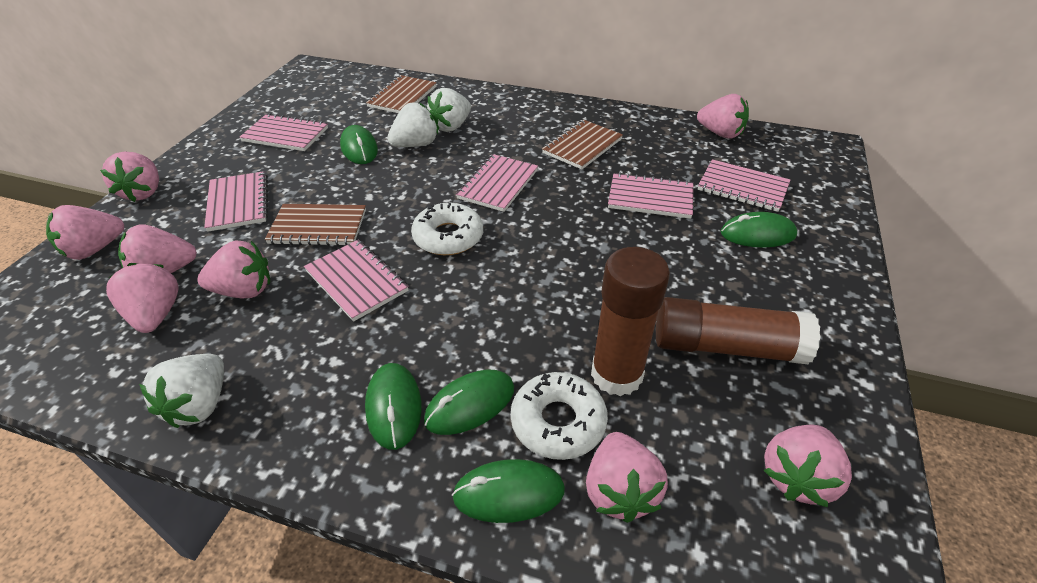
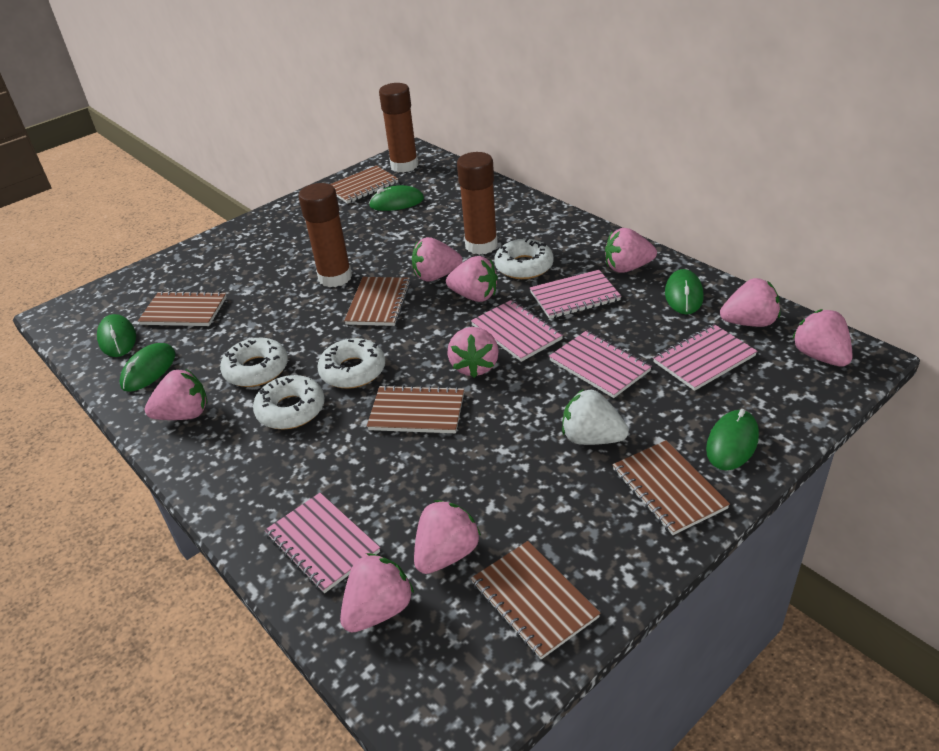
brown glue stick: [591,247,670,396] [656,297,821,364] = 2 -> [298,183,352,287] [379,83,418,173] [457,152,498,255] = 3
brown notebook: [265,204,366,246] [366,75,437,113] [542,120,623,169] = 3 -> [138,291,227,326] [330,165,398,204] [344,277,411,326] [367,385,464,433] [471,541,601,659] [613,440,730,535] = 6
pink notebook: [204,171,268,232] [240,113,328,151] [304,240,409,322] [456,154,538,212] [608,172,693,219] [698,159,790,212] = 6 -> [265,493,380,593] [471,300,563,362] [530,270,621,319] [549,330,652,398] [653,324,757,391] = 5
pink strawberry: [46,205,124,260] [100,152,159,202] [106,263,179,333] [118,224,197,273] [197,241,270,298] [586,432,668,523] [697,94,749,139] [764,425,852,507] = 8 -> [145,369,208,420] [340,553,414,633] [412,237,463,282] [414,500,481,574] [446,256,498,302] [447,327,499,378] [605,228,657,273] [720,278,780,327] [792,309,852,367] = 9
white donut: [411,203,483,255] [511,372,608,460] = 2 -> [220,338,288,387] [253,375,325,429] [317,338,385,389] [494,238,554,279] = 4
white strawberry: [139,354,224,428] [387,102,438,147] [427,88,471,132] = 3 -> [562,389,629,445] = 1

